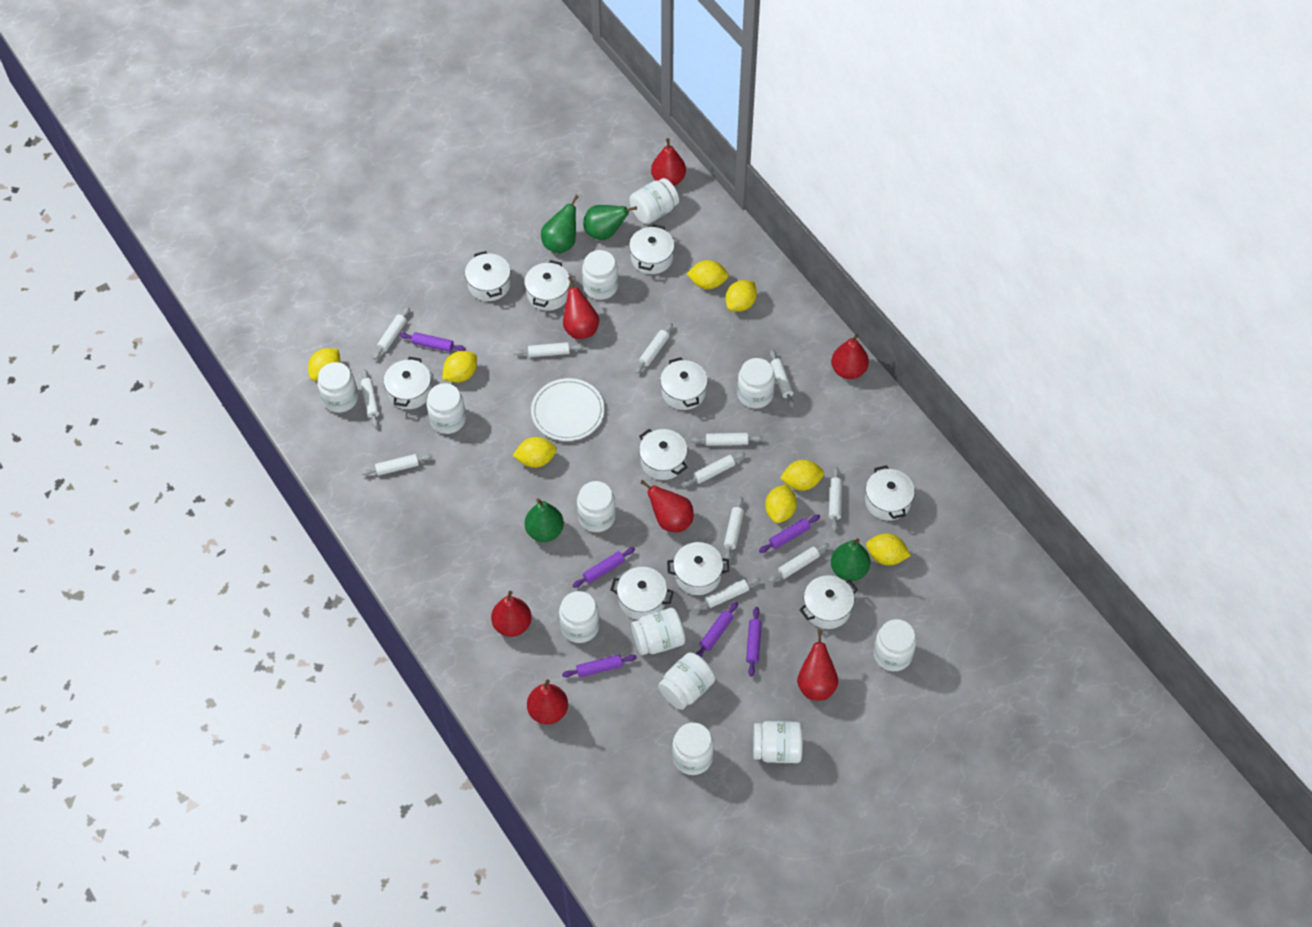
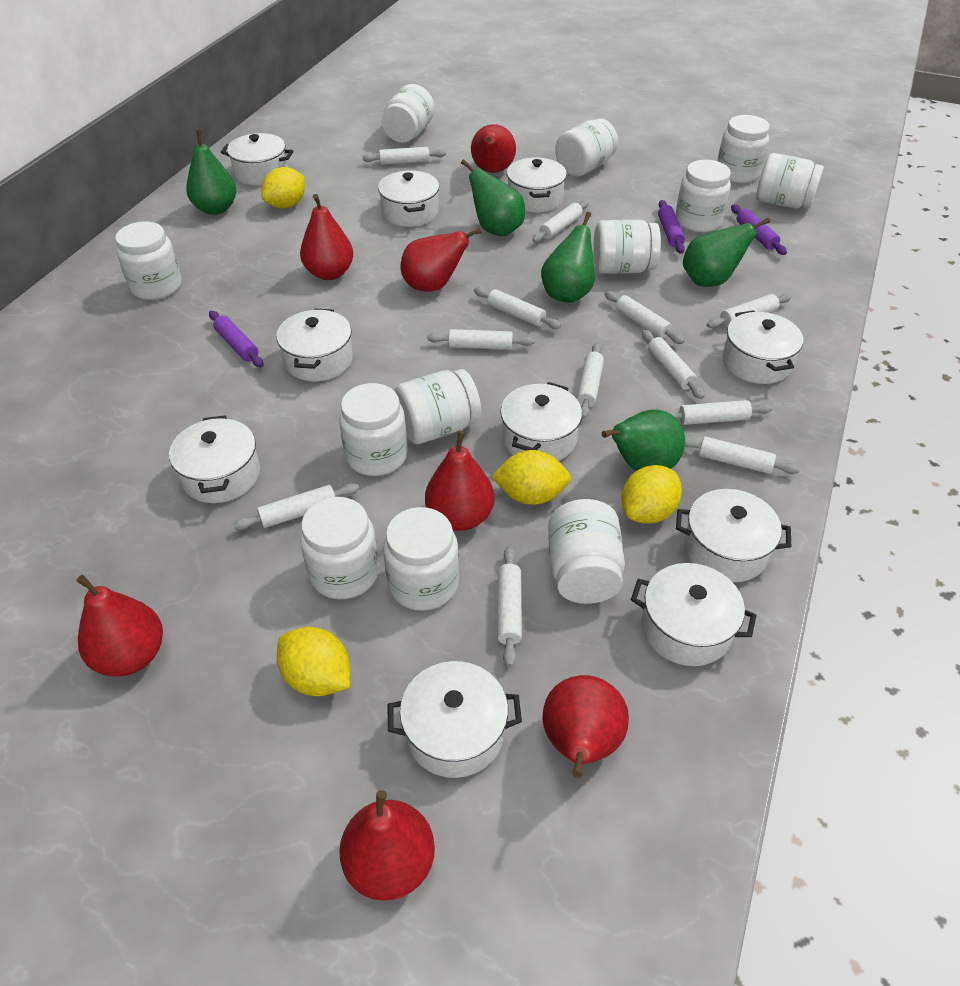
green pear: [525,498,564,542] [541,195,579,254] [583,205,637,240] [831,538,870,581] = 4 -> [186,130,236,215] [461,159,525,237] [541,212,595,303] [602,409,685,471] [683,218,770,287] = 5
purple rolling pin: [399,332,466,352] [562,655,637,677] [572,547,635,588] [696,602,738,657] [746,607,762,677] [759,515,820,553] = 6 -> [209,311,264,367] [658,200,685,254] [731,204,787,255] = 3
white plate: [531,378,605,441] = 1 -> none = 0
yellow lemon: [308,348,341,381] [442,351,477,383] [513,437,557,468] [686,260,729,289] [726,280,757,312] [765,484,797,523] [780,460,824,491] [866,533,911,565] = 8 -> [261,167,305,209] [277,627,350,696] [491,450,571,505] [622,465,682,524] = 4

